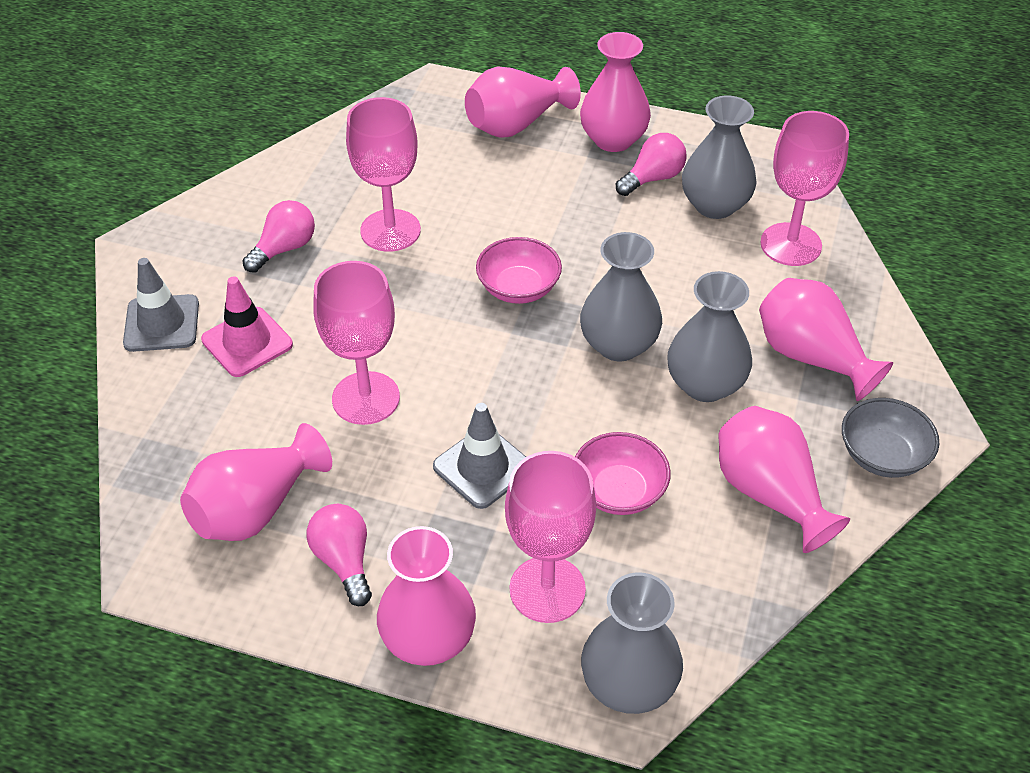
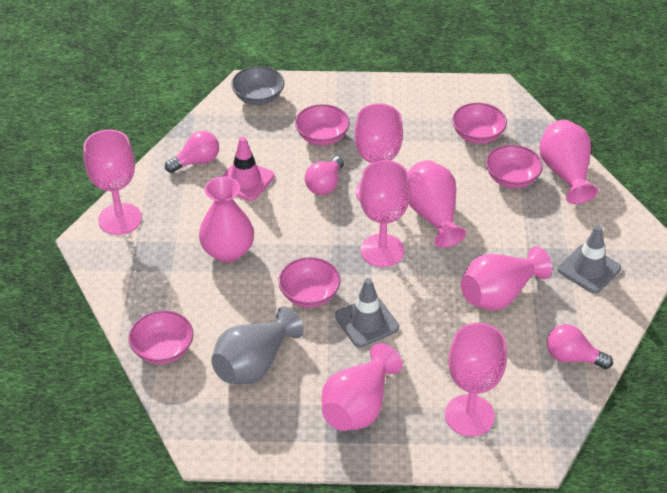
grey vase: [580,232,662,361] [581,572,683,714] [667,271,752,402] [682,95,757,219] = 4 -> [211,306,304,384] = 1
pink bowl: [476,237,562,304] [575,432,671,515] = 2 -> [128,310,194,364] [278,257,341,308] [295,104,350,146] [452,103,507,144] [486,145,543,188] = 5
pink vase: [180,423,332,541] [377,526,476,666] [465,66,581,138] [580,32,651,152] [718,406,850,553] [759,278,893,401] = 6 -> [199,176,254,263] [321,343,403,431] [408,160,466,248] [461,246,552,311] [539,120,598,204] = 5

